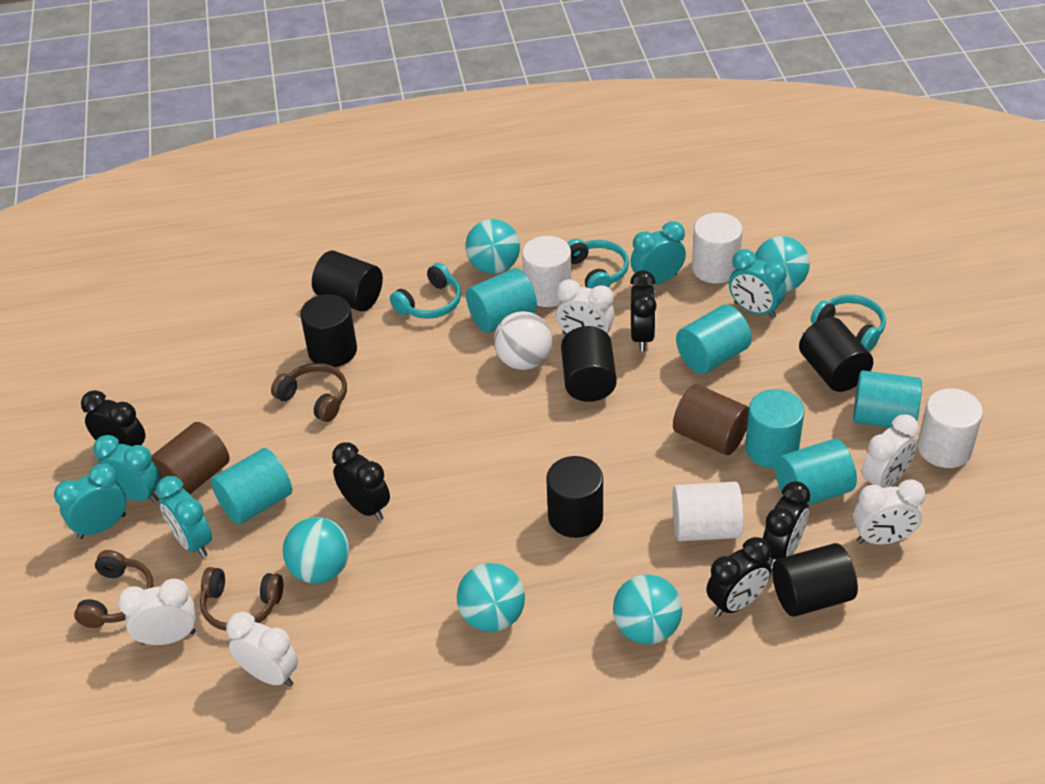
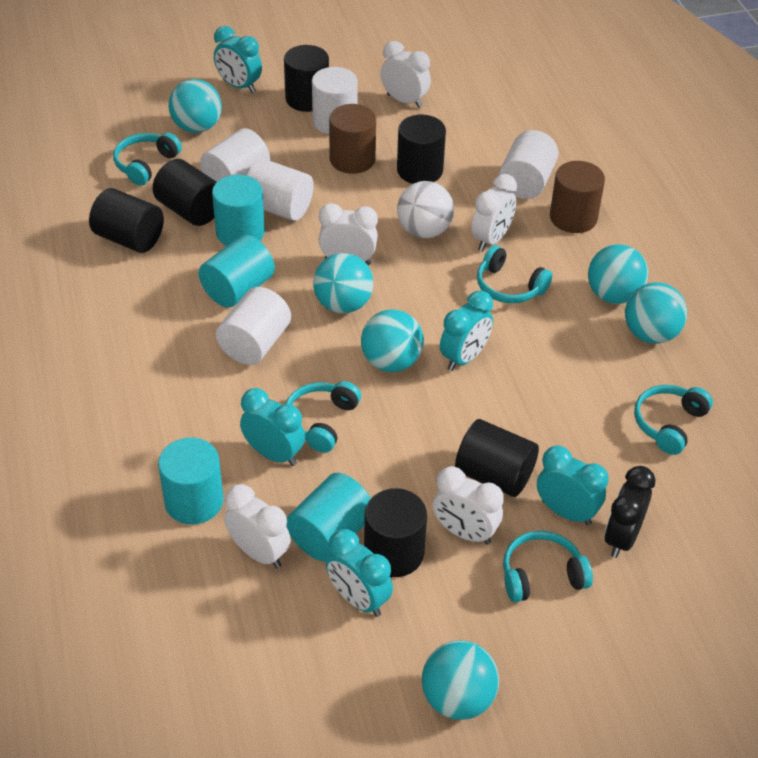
black clock: [81,390,145,446] [332,442,390,521] [630,270,657,351] [706,537,771,617] [763,481,810,568] = 5 -> [604,466,655,558] = 1
brown headphones: [74,550,154,628] [200,567,283,631] [271,363,347,422] = 3 -> none = 0
turquoise ball: [283,517,350,584] [457,563,525,632] [465,219,520,274] [613,574,682,644] [755,236,810,292] = 5 -> [169,79,222,133] [313,253,373,313] [361,309,424,372] [422,640,499,720] [588,244,648,304] [625,282,687,344] = 6
turquoise cylinder: [211,448,292,525] [466,268,537,333] [676,305,752,374] [745,389,804,468] [775,439,857,505] [853,370,922,427] = 6 -> [158,438,223,524] [199,235,275,308] [212,175,265,246] [286,473,371,561] = 4
turquoise headphones: [390,263,461,319] [567,239,629,289] [811,295,886,352] = 3 -> [113,133,182,186] [285,381,361,453] [477,245,552,303] [503,531,593,602] [634,385,713,455] = 5
white cylinder: [522,236,572,307] [672,482,744,541] [692,213,743,283] [918,388,983,468] = 4 -> [200,128,270,182] [216,287,291,365] [247,159,314,221] [312,67,358,134] [499,130,559,199] = 5

